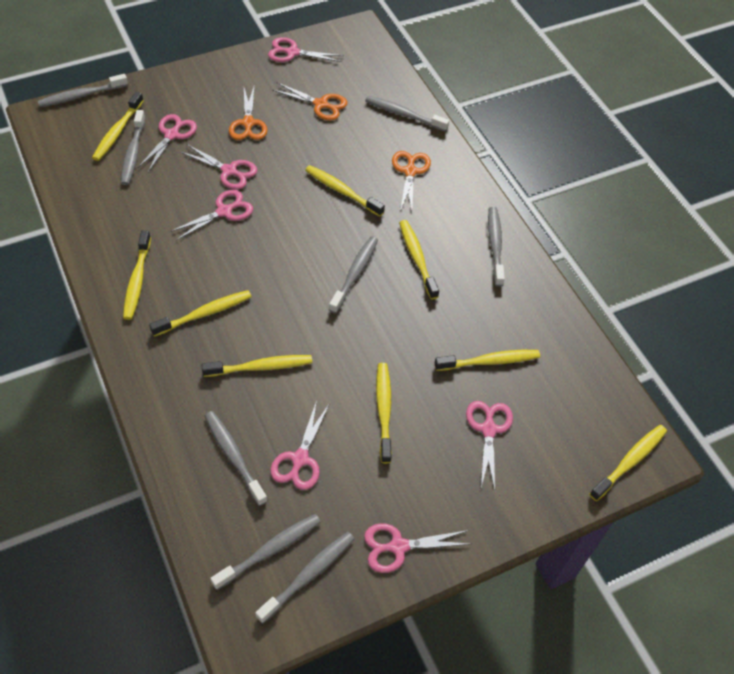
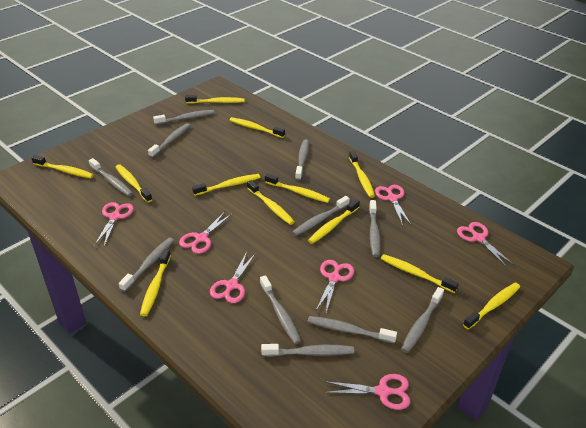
grey toothbrush: [38,74,128,107] [121,110,145,185] [204,411,268,506] [210,514,321,590] [255,532,354,623] [329,236,378,314] [365,96,449,132] [488,207,505,287] = 8 -> [89,158,133,196] [119,237,174,292] [148,123,191,158] [153,110,215,125] [260,275,301,344] [261,344,354,357] [292,196,350,236] [295,139,309,180] [307,316,397,343] [369,200,380,257] [401,287,444,353] = 11
orange scissors: [229,87,267,140] [272,83,347,121] [392,151,431,212] = 3 -> none = 0
yellow toothbrush: [92,92,144,161] [123,230,151,320] [149,290,252,337] [202,355,312,377] [305,165,385,217] [376,363,392,463] [399,220,439,299] [435,350,540,371] [589,425,667,501] = 9 -> [32,155,94,178] [116,164,152,203] [140,249,171,316] [185,95,245,104] [192,174,260,196] [229,117,285,138] [247,180,295,225] [265,174,330,203] [308,199,360,244] [349,151,375,198] [381,254,459,293] [463,283,520,329] = 12

